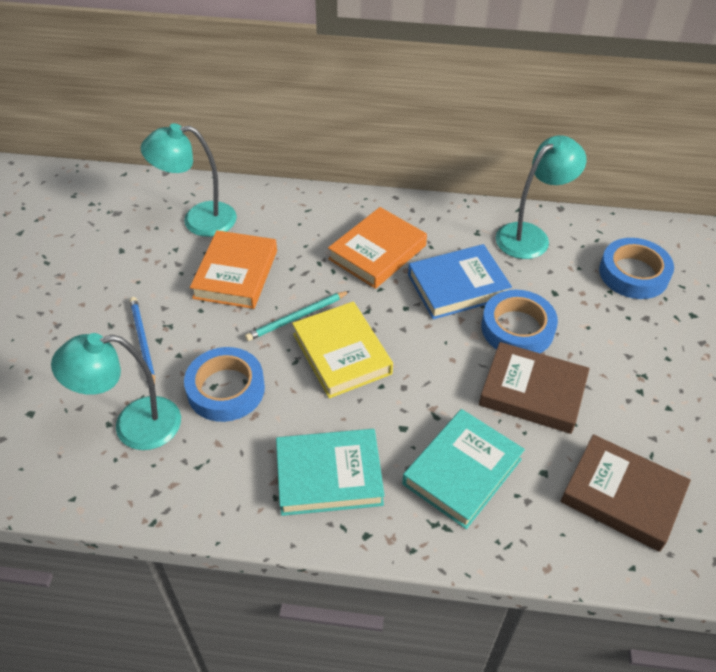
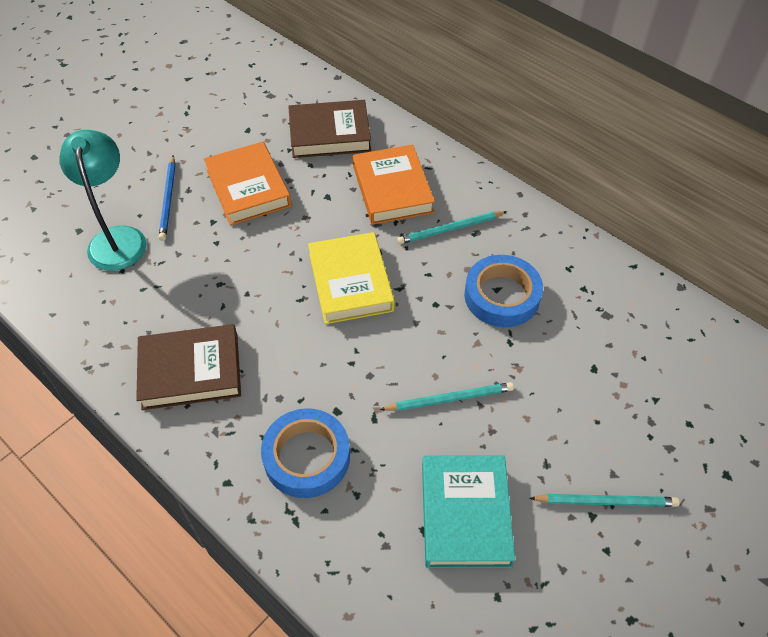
blue book: [408,244,512,319] = 1 -> none = 0
blue tape: [184,347,265,422] [481,290,558,353] [599,238,674,299] = 3 -> [261,408,350,498] [464,255,543,327] = 2
turquoise book: [276,429,385,516] [402,409,525,529] = 2 -> [422,455,515,568] = 1
turquoise lamp: [51,333,181,450] [141,123,237,237] [496,135,587,259] = 3 -> [60,130,147,271] = 1
turquoise pencil: [245,291,350,341] = 1 -> [380,382,514,411] [397,211,507,244] [529,494,680,507] = 3

